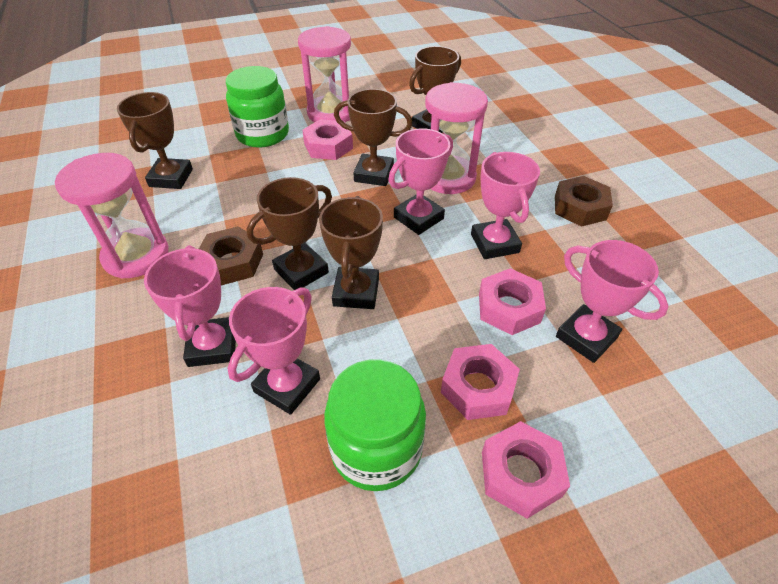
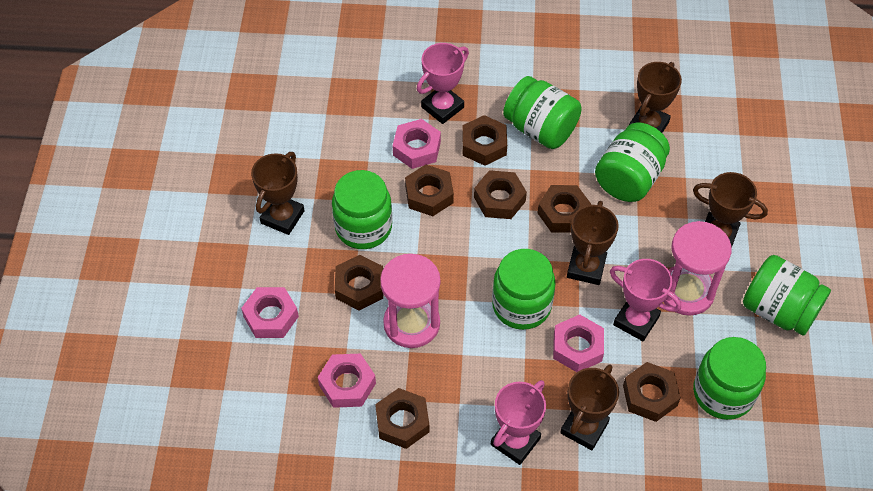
brown nut: [199,226,263,286] [555,176,613,227] = 2 -> [335,255,383,311] [375,388,429,449] [405,164,454,216] [462,115,507,166] [474,170,527,219] [537,185,591,233] [623,362,681,422] = 7
green jar: [226,66,289,148] [324,359,426,491] = 2 -> [332,170,392,249] [492,249,556,330] [503,76,582,149] [595,122,670,202] [693,337,766,420] [743,255,831,336] = 6
pink hourglass: [55,153,169,278] [298,26,351,123] [425,82,488,194] = 3 -> [380,254,440,348] [663,221,732,316] = 2
pink trophy: [144,245,236,367] [228,287,320,415] [388,128,453,235] [471,152,540,259] [556,240,669,363] = 5 -> [417,43,469,124] [491,380,546,465] [610,259,681,341] = 3

